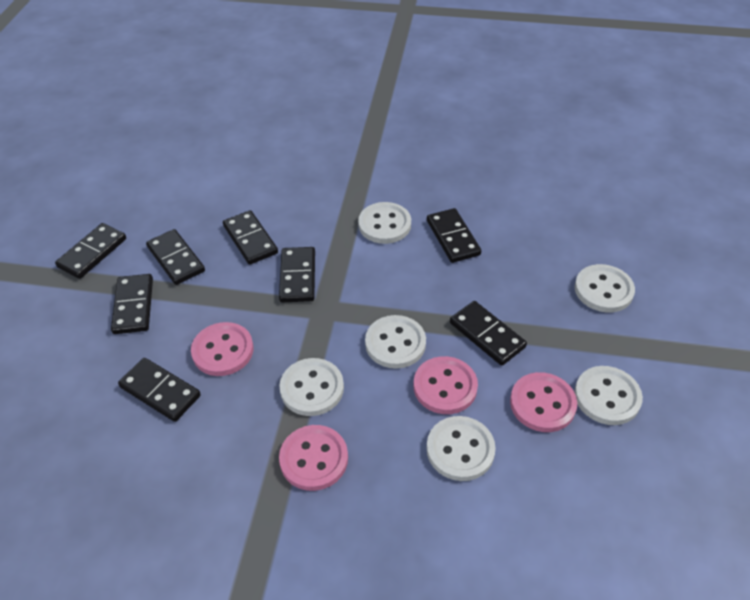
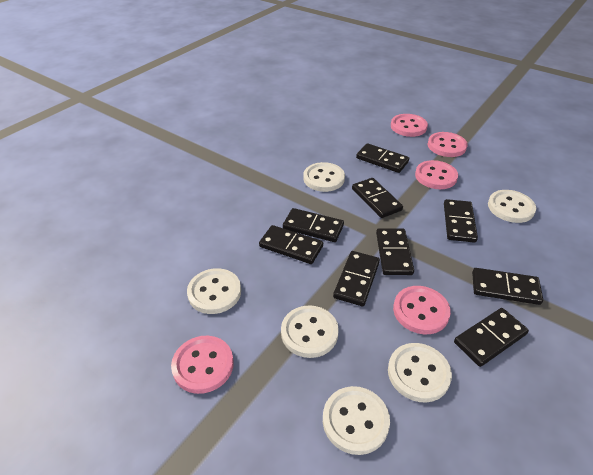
black domino: [55,223,126,279] [111,274,153,334] [118,358,201,422] [146,229,205,285] [223,210,278,265] [279,247,315,303] [427,208,481,263] [450,301,527,366] = 8 -> [259,225,323,264] [283,208,344,242] [333,251,380,306] [352,178,403,218] [356,143,409,173] [376,228,414,275] [444,199,478,243] [454,308,529,367] [472,268,543,305] = 9
pink button: [191,322,254,376] [279,425,348,491] [414,356,478,414] [510,372,577,432] = 4 -> [171,336,234,394] [391,114,428,137] [393,286,451,334] [415,160,458,189] [428,132,468,157] = 5

